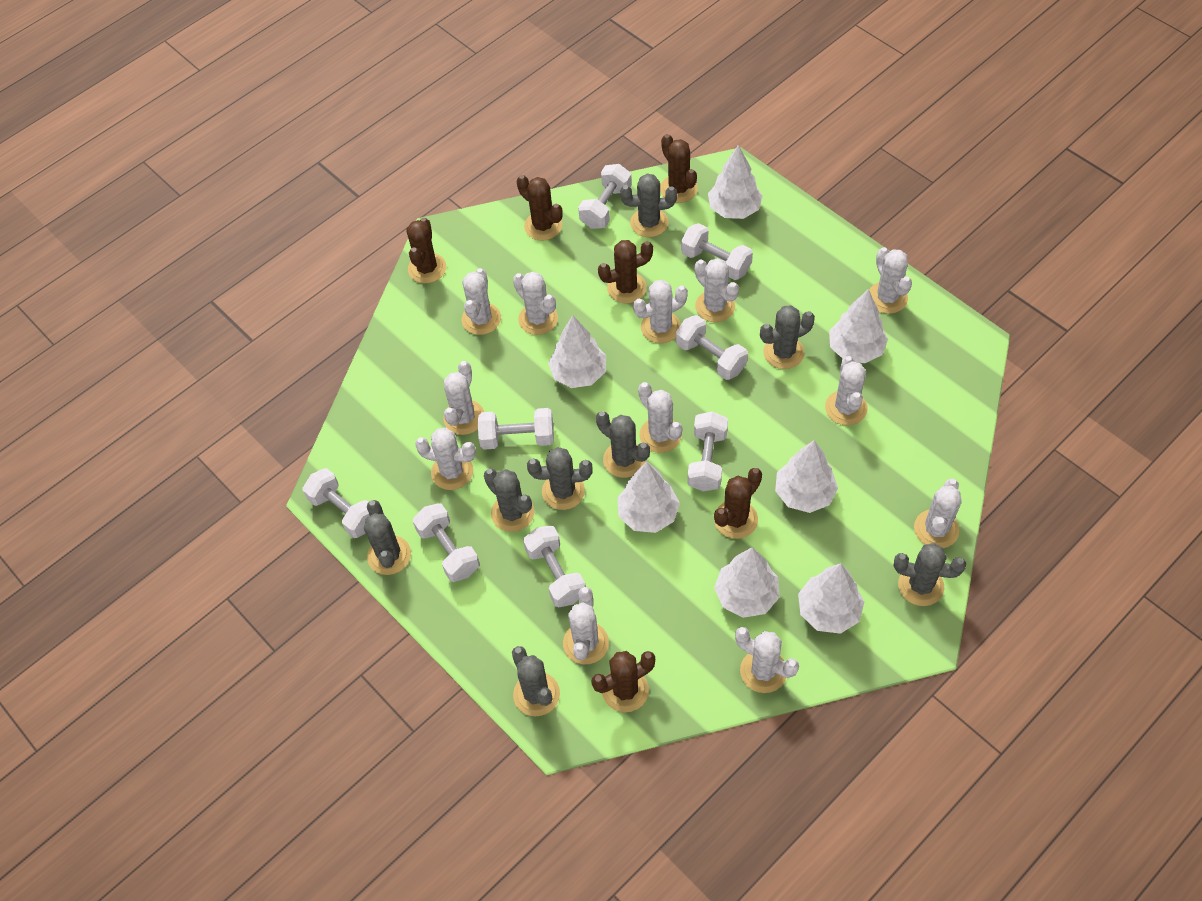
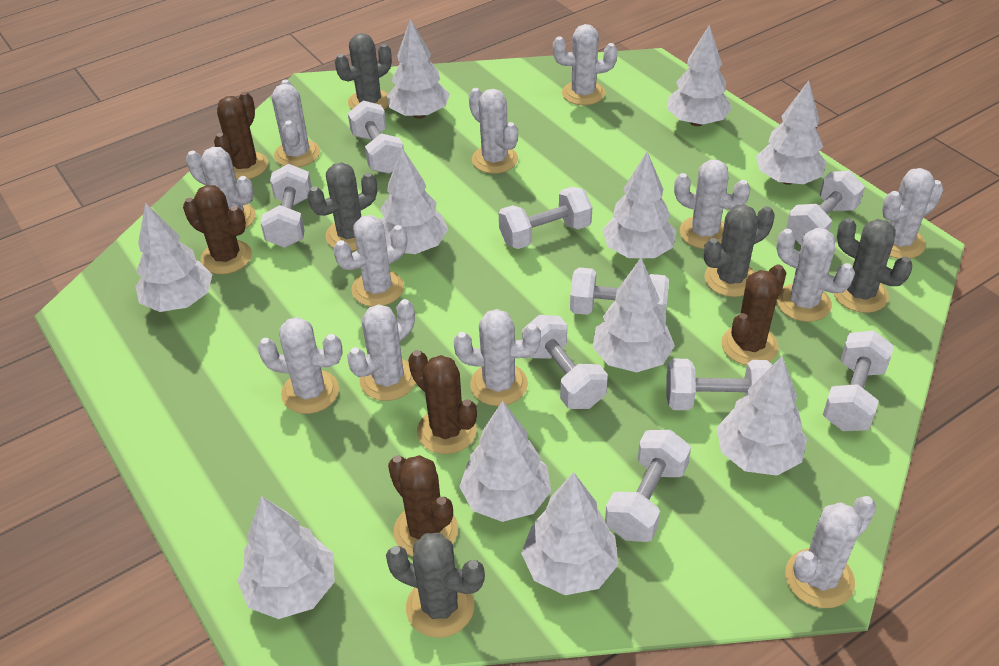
brown cactus: [406,218,446,283] [517,175,563,240] [591,651,655,712] [598,240,653,303] [660,134,698,203] [714,468,762,539] = 6 -> [183,185,252,274] [214,92,268,180] [388,455,458,556] [408,350,477,454] [721,264,786,365] = 5
grey cactus: [364,500,411,575] [484,469,534,532] [512,646,560,716] [527,447,593,510] [596,411,650,478] [620,173,677,237] [760,305,815,369] [894,543,966,606] = 8 -> [308,163,377,251] [335,33,392,110] [386,533,485,638] [704,205,775,297] [834,218,913,313] = 5
white dumbbell: [303,468,370,538] [413,503,480,582] [478,408,554,450] [523,525,586,607] [578,164,632,229] [676,315,748,380] [681,223,753,280] [687,411,728,492] = 8 -> [260,164,312,248] [348,101,404,174] [499,187,592,249] [522,315,608,409] [570,267,669,315] [605,430,691,542] [666,359,772,410] [786,170,865,245] [823,330,894,431] = 9
white tree: [548,315,606,388] [617,461,680,533] [708,145,763,219] [714,547,779,618] [775,440,838,513] [798,563,864,634] [829,289,888,363] = 7 -> [135,202,212,312] [237,496,335,619] [380,148,448,254] [387,19,450,119] [459,401,551,522] [521,472,618,595] [593,258,675,372] [602,152,676,258] [667,25,732,126] [717,356,807,476] [756,81,826,185] = 11

